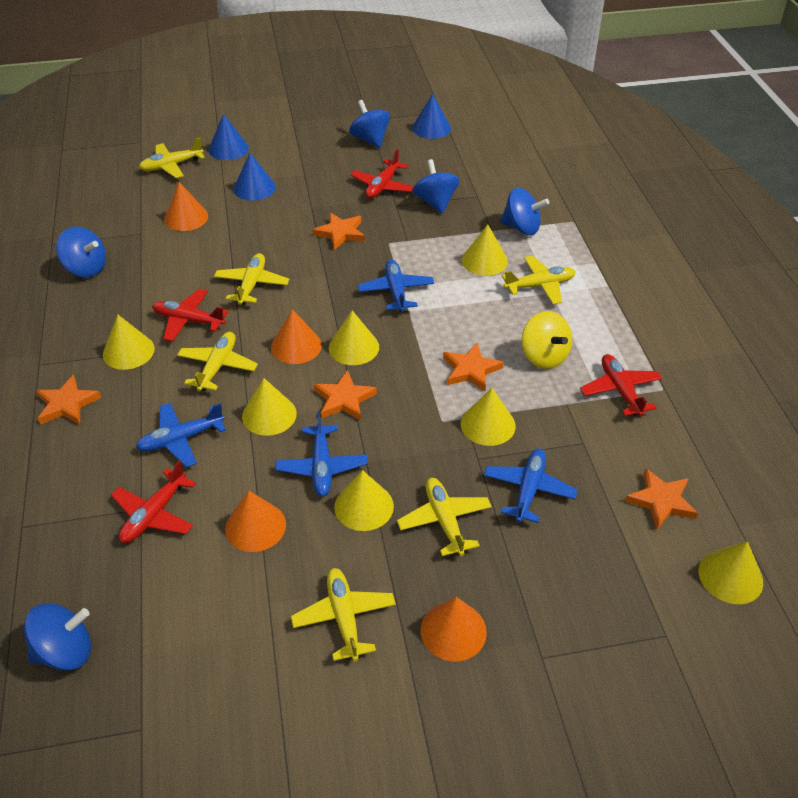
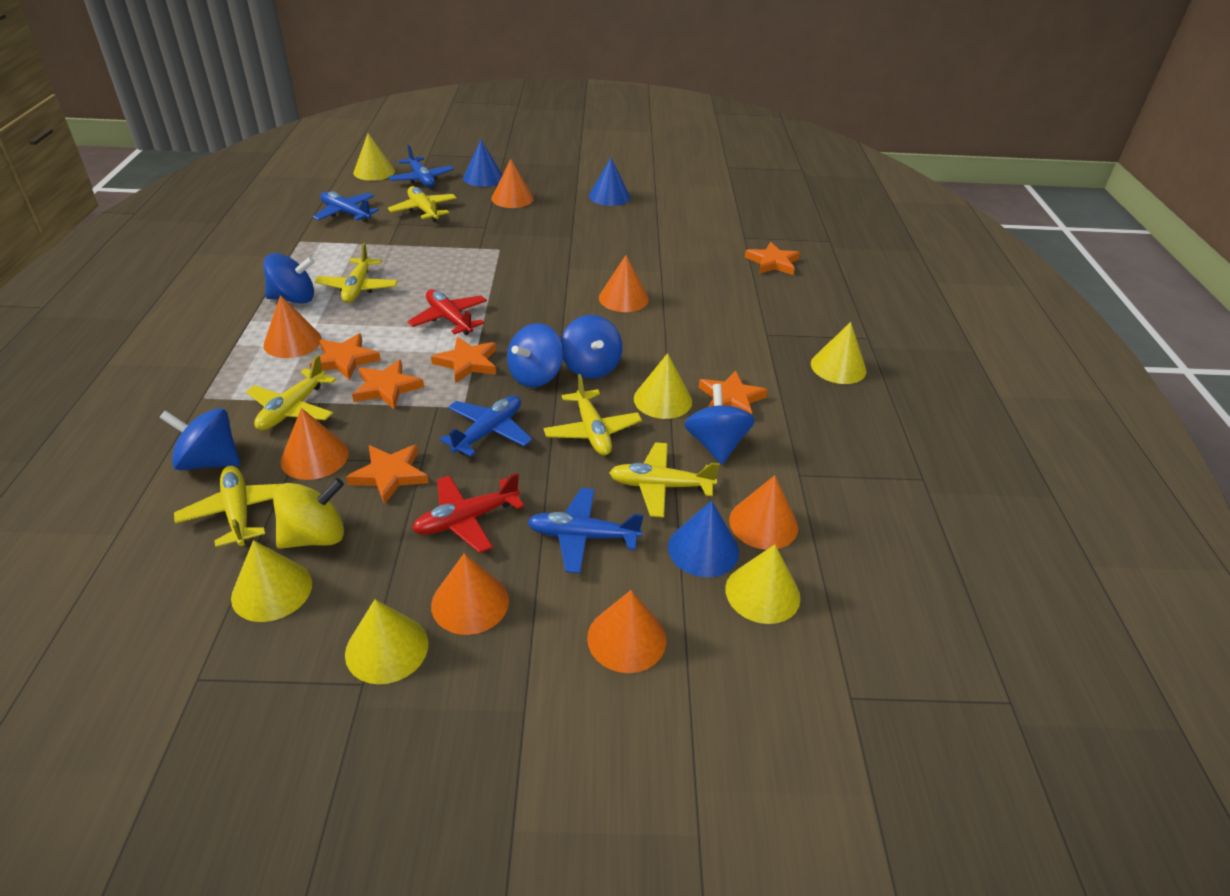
orange cone: [164,182,208,231] [225,491,286,552] [271,309,322,364] [421,597,487,662] = 4 -> [263,295,322,358] [281,408,349,480] [431,553,509,635] [491,159,534,208] [587,590,667,673] [599,255,649,312] [729,475,798,550] = 7
orange star: [36,375,101,425] [313,213,365,250] [314,370,377,420] [443,343,504,391] [625,468,698,529] = 5 -> [309,333,381,380] [346,444,428,505] [352,360,424,410] [431,337,496,384] [699,371,768,414] [745,242,800,275] = 6
red plane: [111,460,196,543] [152,289,229,342] [351,149,414,199] [580,354,662,417] = 4 -> [407,289,487,335] [412,473,524,553] = 2
yellow cone: [103,315,155,370] [242,378,297,436] [329,310,379,365] [334,470,394,531] [461,388,516,446] [462,224,508,276] [698,541,763,604] = 7 -> [231,540,312,622] [345,599,428,684] [353,133,395,181] [634,353,692,419] [725,545,800,624] [811,322,867,384] = 6

